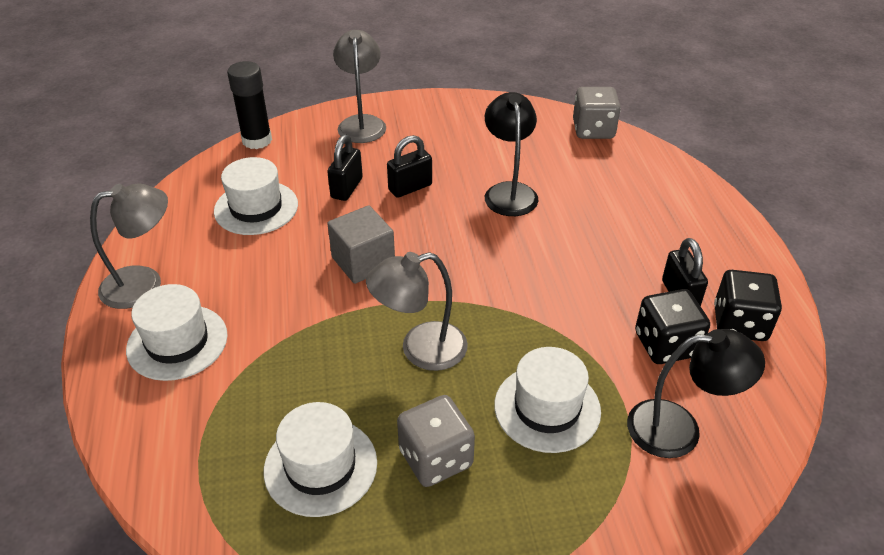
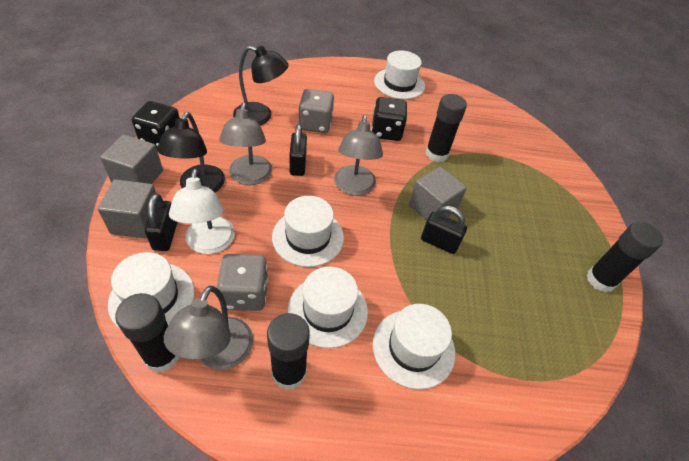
black glue stick: [227,61,272,149] = 1 -> [115,293,180,373] [267,313,310,390] [425,94,467,162] [586,222,663,292] = 4
grey cube: [327,205,395,284] = 1 -> [97,179,156,239] [100,134,163,184] [409,167,467,220] = 3
white hat: [126,284,228,381] [214,157,298,235] [264,402,377,517] [494,347,601,453] = 4 -> [108,252,195,328] [272,196,344,267] [288,267,368,348] [373,304,455,390] [374,50,425,99] = 5
white lamp: none = 0 -> [169,168,235,254] = 1

